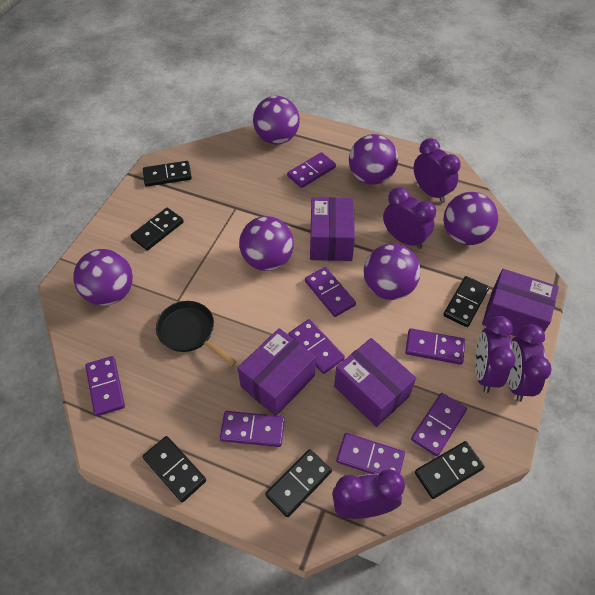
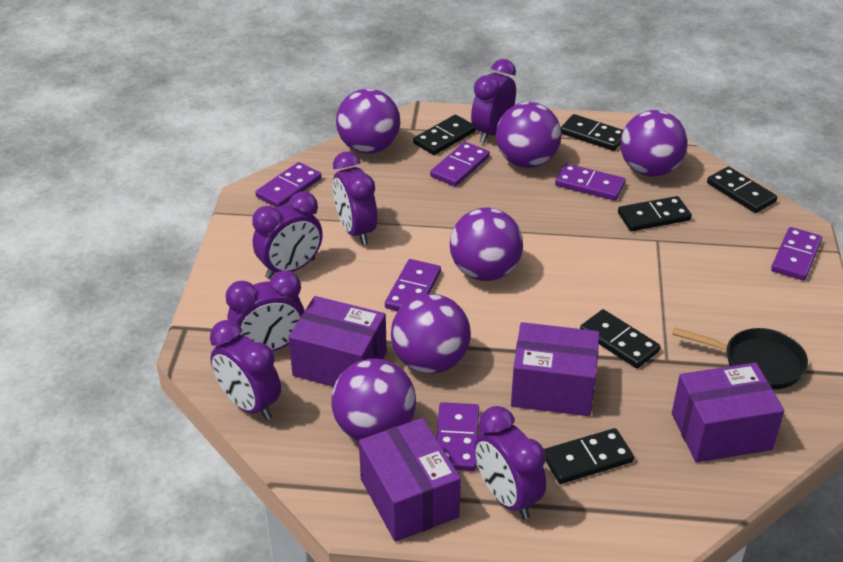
purple clock: [332,469,405,519] [383,187,436,249] [414,138,460,203] [475,316,516,393] [507,324,552,402] = 5 -> [210,320,281,420] [225,270,305,351] [252,191,323,279] [333,152,377,245] [471,59,516,143] [475,406,546,519] = 6
purple domino: [85,356,125,416] [220,411,285,447] [287,152,336,188] [288,319,345,374] [305,267,356,317] [336,433,405,474] [405,328,465,365] [411,393,467,457] = 8 -> [255,162,322,208] [385,259,441,311] [430,142,490,187] [437,402,479,471] [555,164,626,201] [771,227,822,281] = 6

